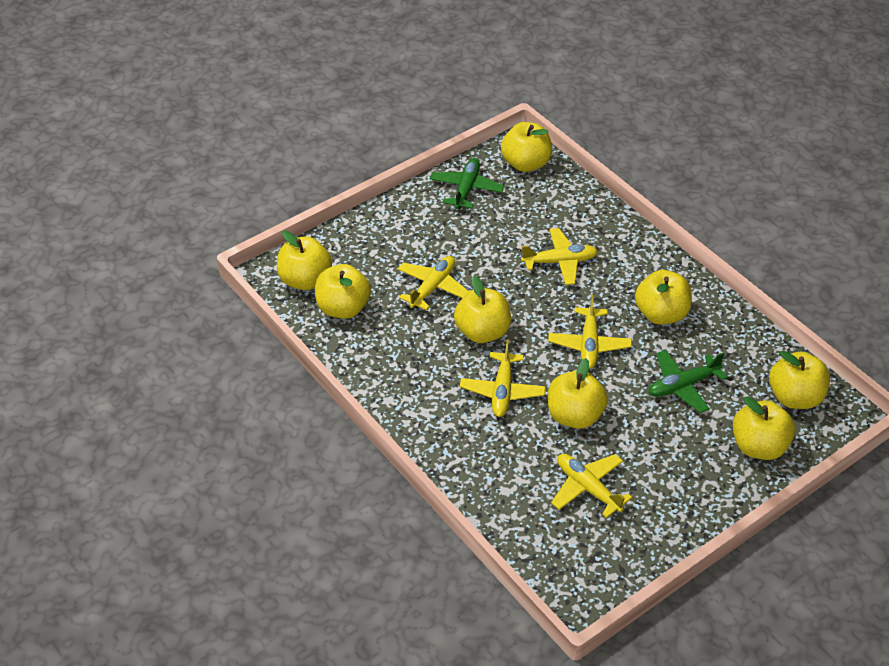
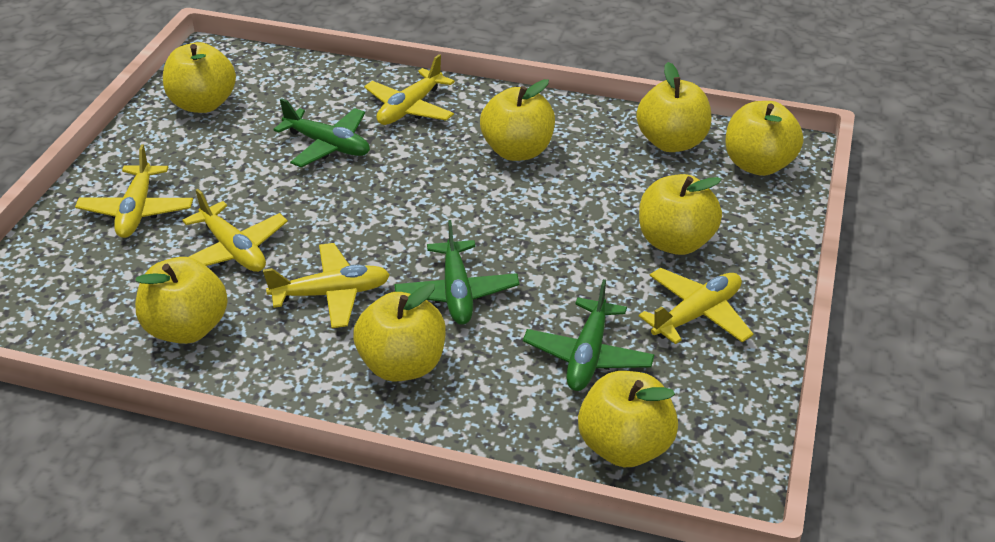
green plane: [430,158,504,210] [648,350,728,413] = 2 -> [273,98,370,167] [395,220,520,325] [523,279,655,391] = 3

